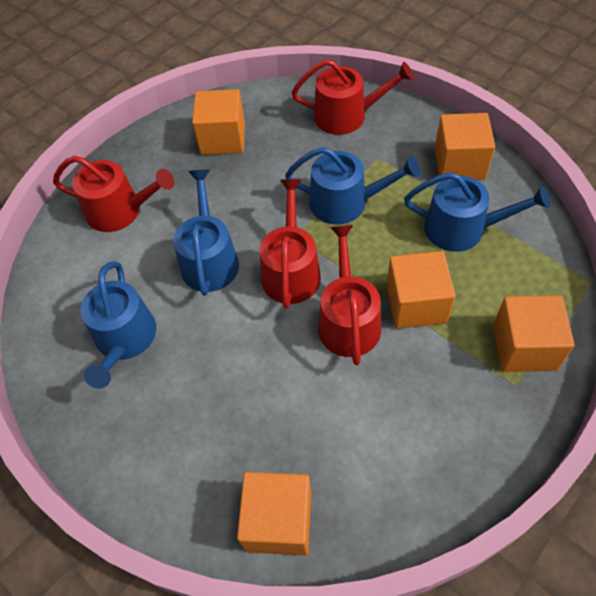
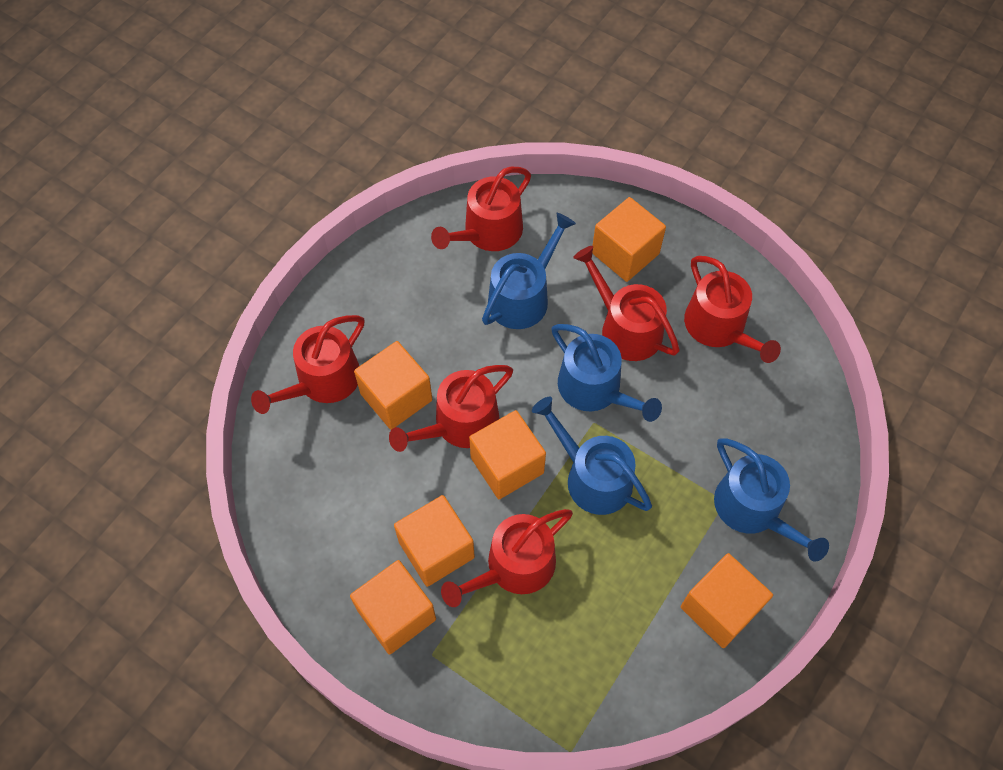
orange cube: [192,89,245,155] [237,472,311,556] [387,251,455,329] [435,113,495,180] [493,295,575,372] = 5 -> [350,560,436,655] [354,341,432,430] [394,495,475,587] [469,410,546,499] [592,197,666,282] [680,553,773,648] = 6
red watering can: [53,156,174,232] [260,179,321,309] [292,59,414,135] [318,225,381,365] = 4 -> [251,315,364,414] [389,365,513,452] [431,167,531,251] [441,509,573,607] [573,246,680,361] [684,256,781,363] = 6

